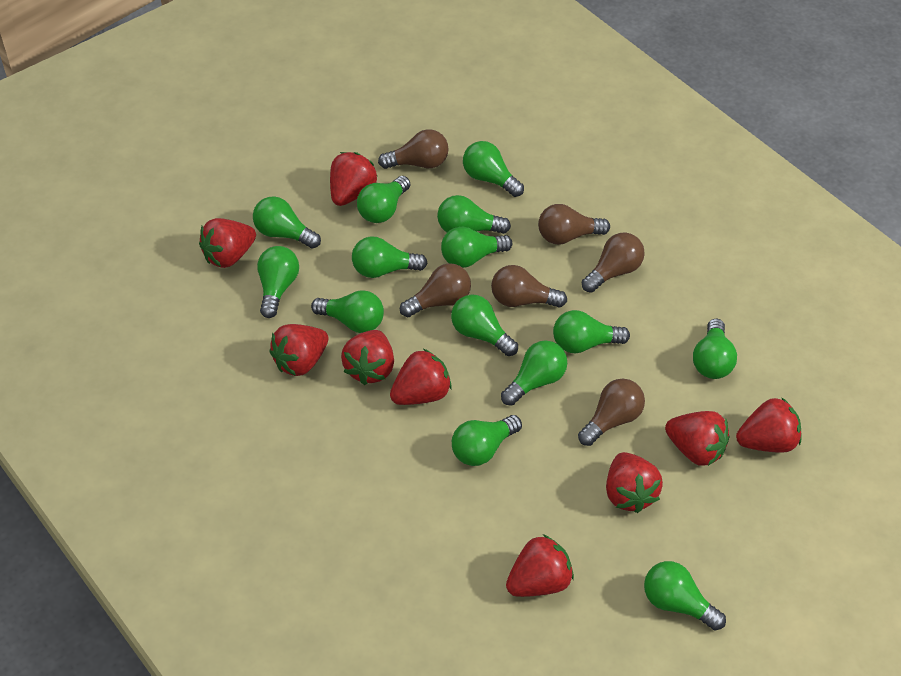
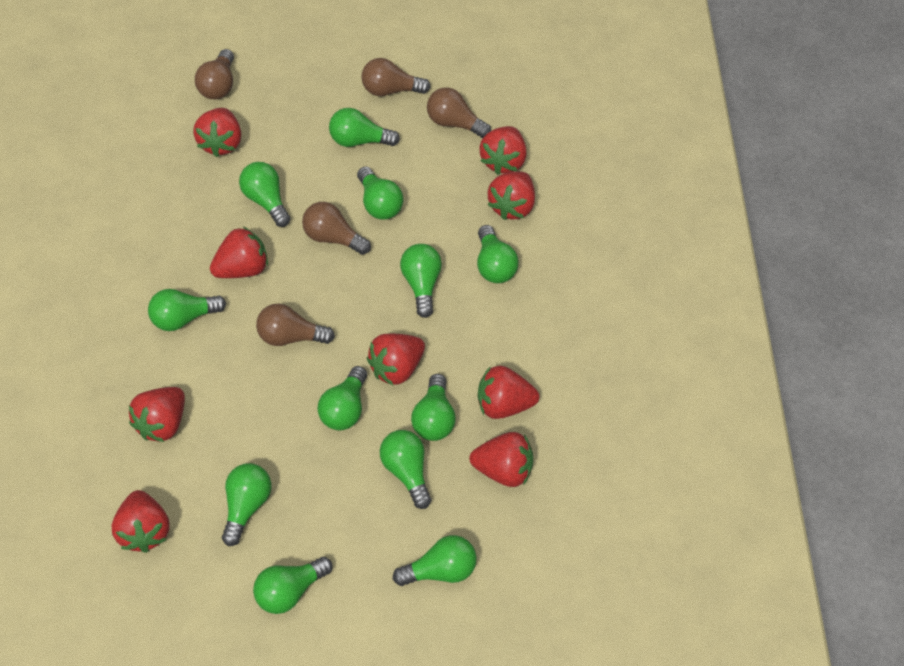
brown light bulb: [378,129,449,169] [400,263,471,317] [491,265,567,308] [538,204,610,245] [578,379,645,446] [582,232,645,293] = 6 -> [195,49,234,99] [256,304,335,346] [302,202,371,255] [361,58,431,96] [427,87,491,138] = 5
green light bulb: [253,196,321,249] [257,246,299,318] [311,290,384,333] [352,236,427,278] [357,176,410,223] [437,195,511,234] [441,227,512,268] [451,295,518,356] [452,415,522,466] [463,141,524,197] [501,340,567,406] [553,310,630,353] [644,561,726,631] [693,319,737,379] = 14 -> [148,289,226,331] [222,463,271,546] [239,162,290,227] [253,557,333,614] [318,366,367,430] [329,108,400,147] [357,166,403,220] [380,430,431,509] [393,535,477,586] [400,244,442,318] [411,374,456,441] [477,225,519,283] = 12

